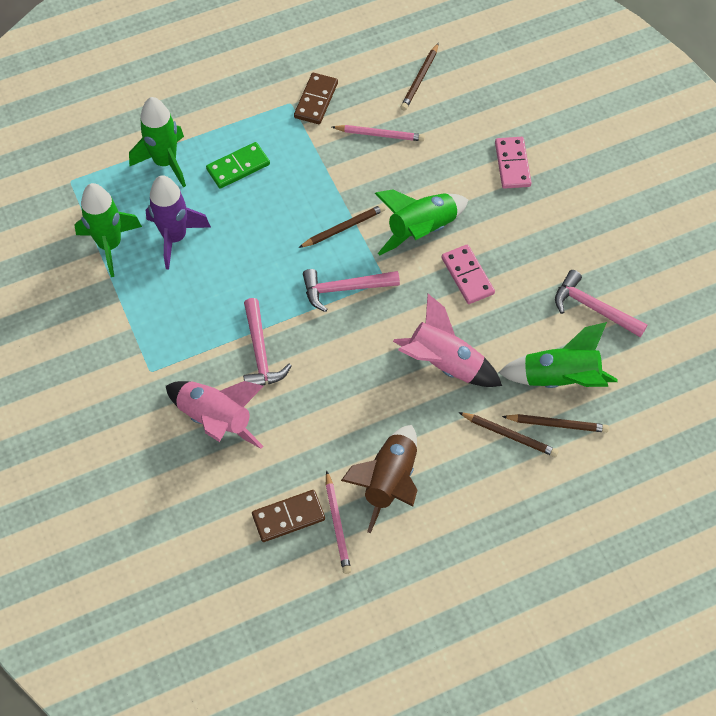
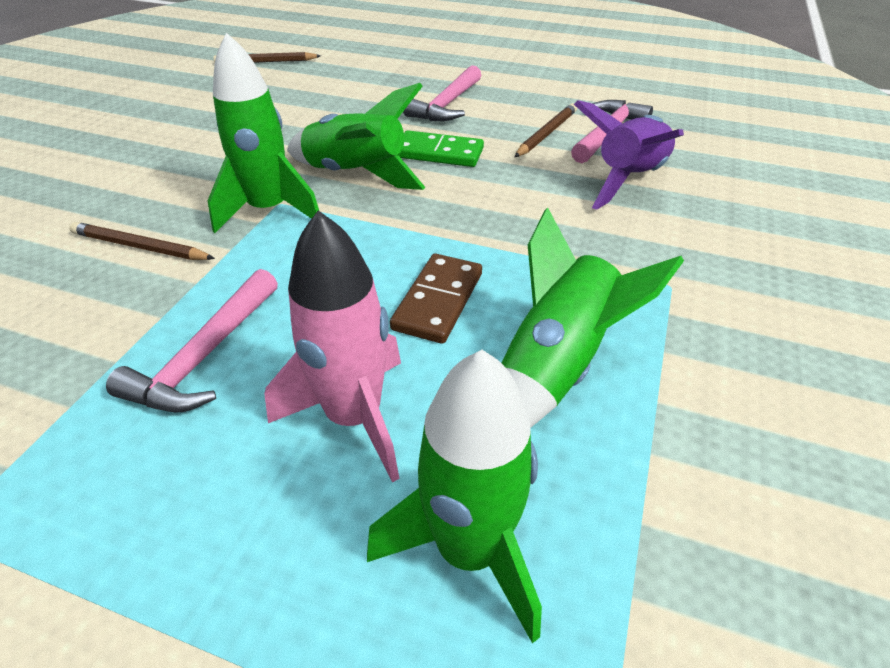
brown domino: [252,490,325,542] [294,73,338,124] = 2 -> [390,254,482,344] = 1
brown pencil: [298,204,385,248] [400,43,439,111] [459,412,559,457] [502,414,609,433] = 4 -> [69,222,215,260] [213,52,321,63] [515,103,577,157] = 3
brown rocket: [341,425,417,533] = 1 -> none = 0
pink domino: [442,245,495,304] [495,137,532,189] = 2 -> none = 0
pink pencil: [326,470,351,574] [332,125,425,142] = 2 -> none = 0
pink rocket: [166,381,264,449] [393,294,502,387] = 2 -> [264,210,401,483] = 1

